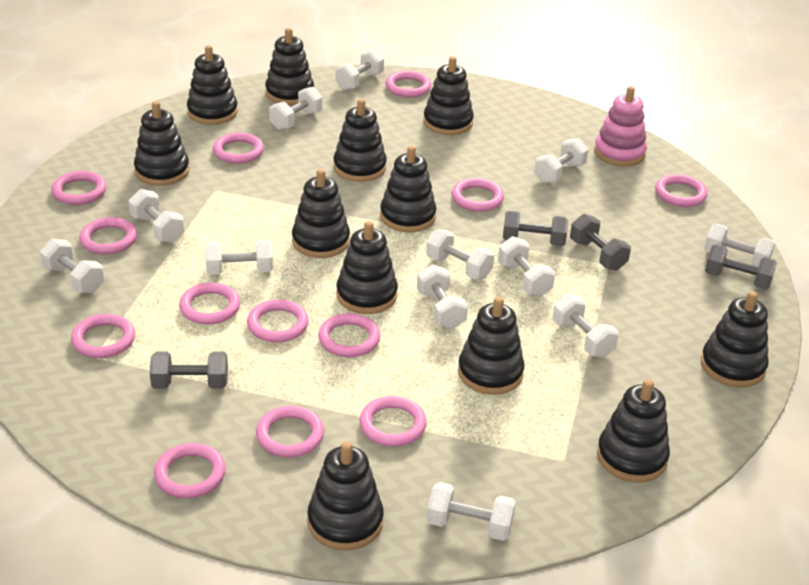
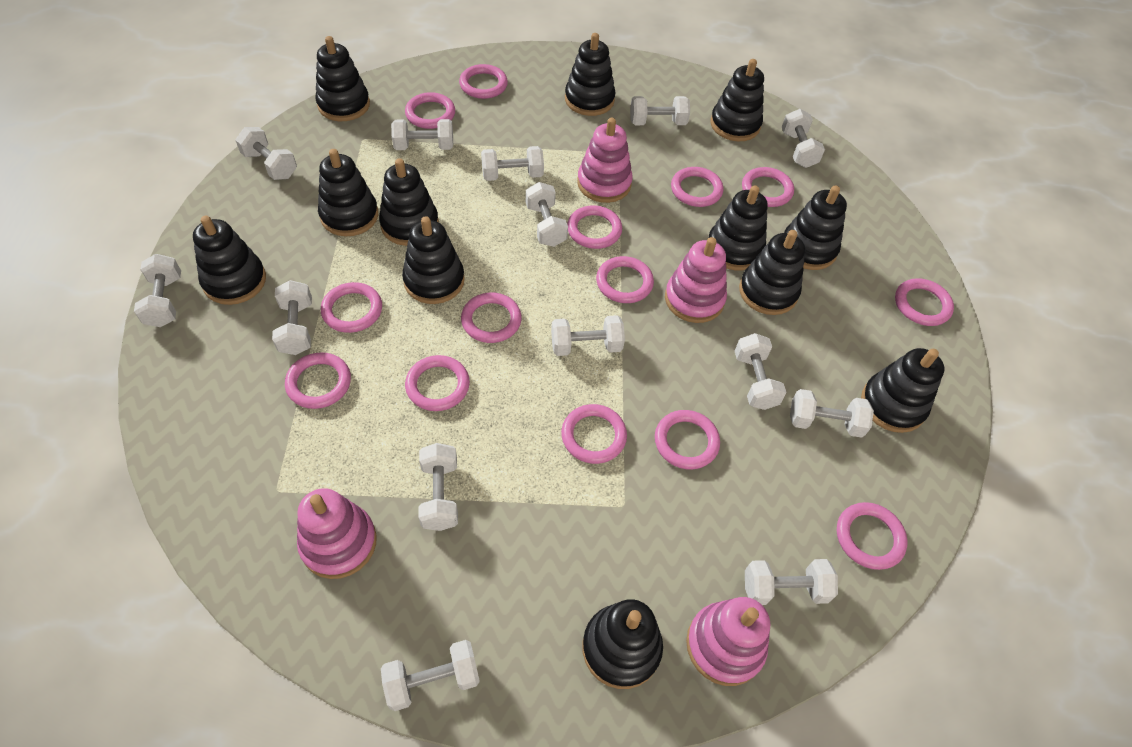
grey dumbbell: [150,351,228,389] [503,211,568,246] [570,214,631,271] [705,244,777,289] = 4 -> none = 0
pink ring: [51,171,107,205] [71,314,135,358] [79,217,137,254] [154,443,226,498] [179,283,240,324] [213,133,264,164] [247,299,309,342] [256,406,324,457] [318,313,380,357] [359,396,427,447] [385,71,432,98] [451,178,504,212] [655,174,708,207] = 13 -> [285,352,351,409] [321,282,382,333] [405,92,455,129] [405,355,470,411] [459,64,508,99] [461,293,522,343] [561,404,627,464] [567,205,622,249] [596,256,654,303] [655,410,720,469] [671,167,723,207] [742,167,794,207] [837,502,908,570] [895,278,954,326] = 14
pink stacking toy: [594,86,647,166] = 1 -> [297,488,377,579] [577,118,633,203] [665,237,727,323] [686,597,770,686] = 4
white dumbbell: [40,239,104,293] [128,189,184,243] [205,240,273,275] [269,87,323,130] [336,49,384,90] [417,264,468,329] [426,229,494,280] [427,482,516,541] [498,236,555,297] [534,138,588,183] [552,294,619,358] [704,224,775,267] = 12 -> [134,254,181,327] [235,127,297,180] [272,280,312,355] [381,640,480,711] [391,119,453,150] [418,443,458,531] [481,146,544,181] [526,182,568,247] [551,315,625,356] [630,96,690,125] [735,333,787,410] [745,559,838,605] [782,109,825,168] [790,389,874,438] = 14

